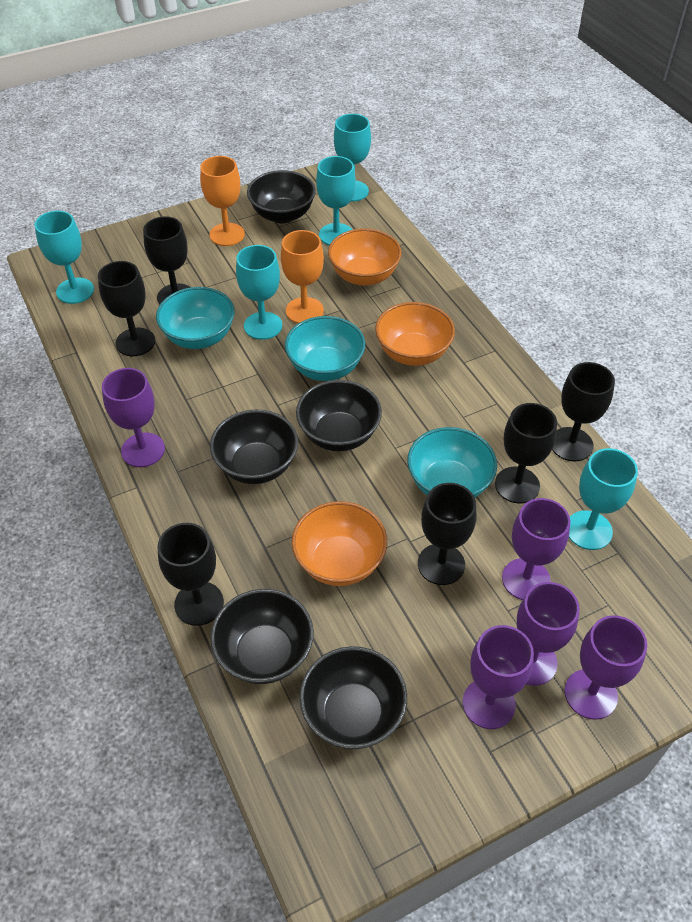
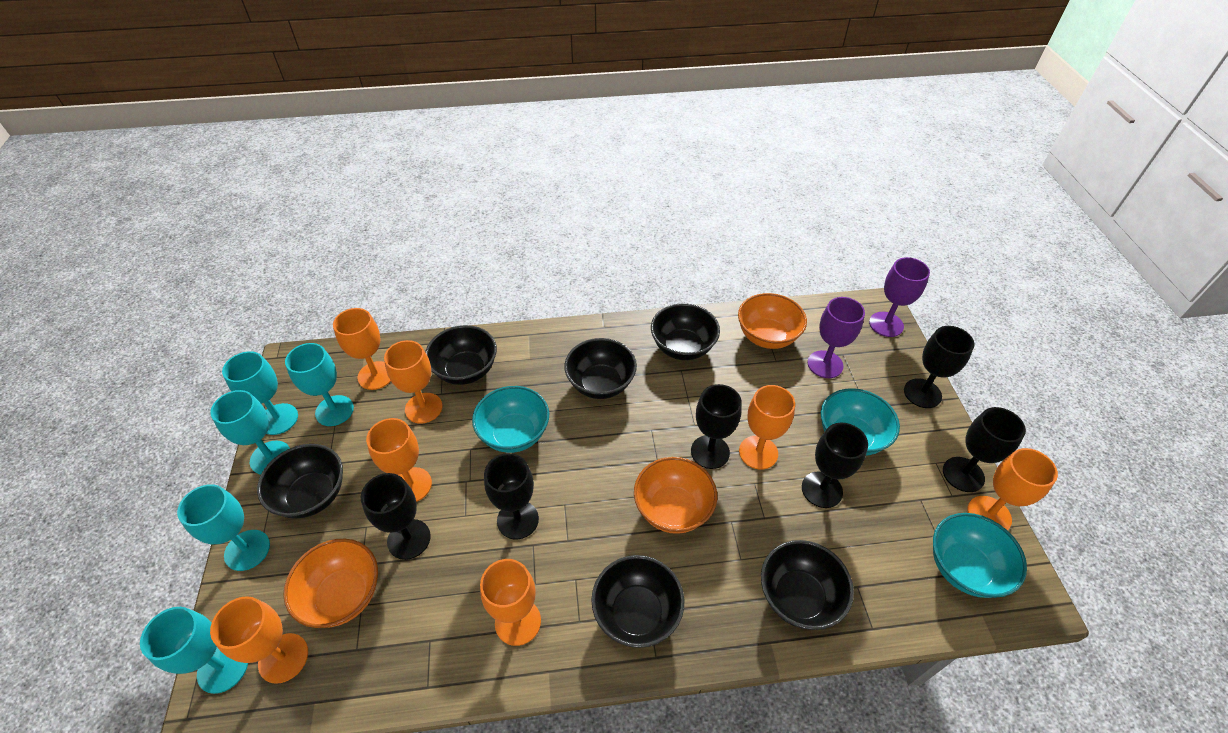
black bowl: [210,410,298,484] [210,589,314,684] [247,170,316,223] [296,380,382,451] [300,646,407,749] = 5 -> [257,444,343,519] [425,325,497,385] [564,338,637,399] [591,555,684,648] [651,303,720,360] [761,540,854,630] = 6
orange goblet: [200,156,245,246] [281,230,324,323] = 2 -> [210,596,308,684] [333,308,391,390] [366,418,432,502] [384,340,442,424] [480,559,541,646] [739,385,795,470] [967,448,1058,530] = 7
purple goblet: [102,368,165,467] [463,625,534,729] [502,498,570,600] [517,582,580,686] [564,615,647,720] = 5 -> [808,297,865,378] [869,257,930,337] = 2

